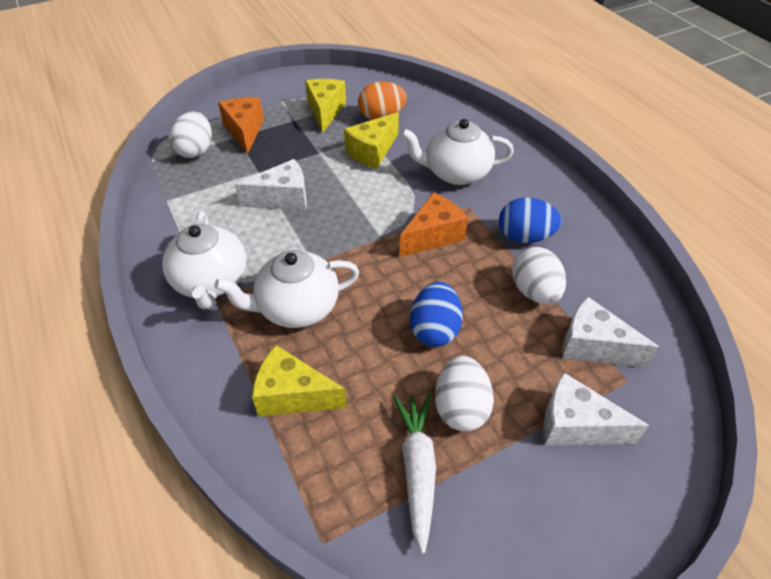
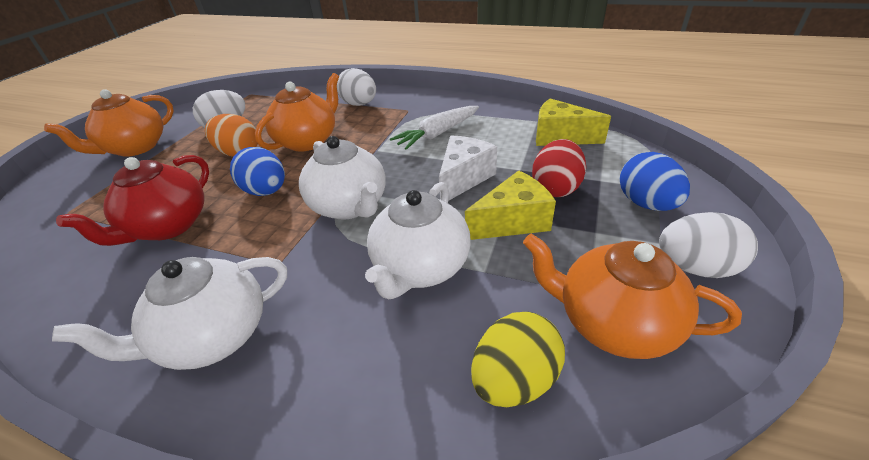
orange cheese: [218,97,264,154] [399,192,468,257] = 2 -> none = 0
orange teapot: none = 0 -> [44,89,174,157] [255,73,339,152] [523,234,742,359] = 3
red egg: none = 0 -> [532,139,586,197] = 1
red teapot: none = 0 -> [56,155,209,246] = 1
white cheese: [235,159,307,210] [543,372,649,446] [562,296,660,368] = 3 -> [439,135,497,201] = 1
yellow cheese: [252,345,347,417] [305,79,346,133] [344,112,399,169] = 3 -> [465,170,556,240] [536,98,611,146] = 2
yellow egg: none = 0 -> [471,312,565,407] = 1

